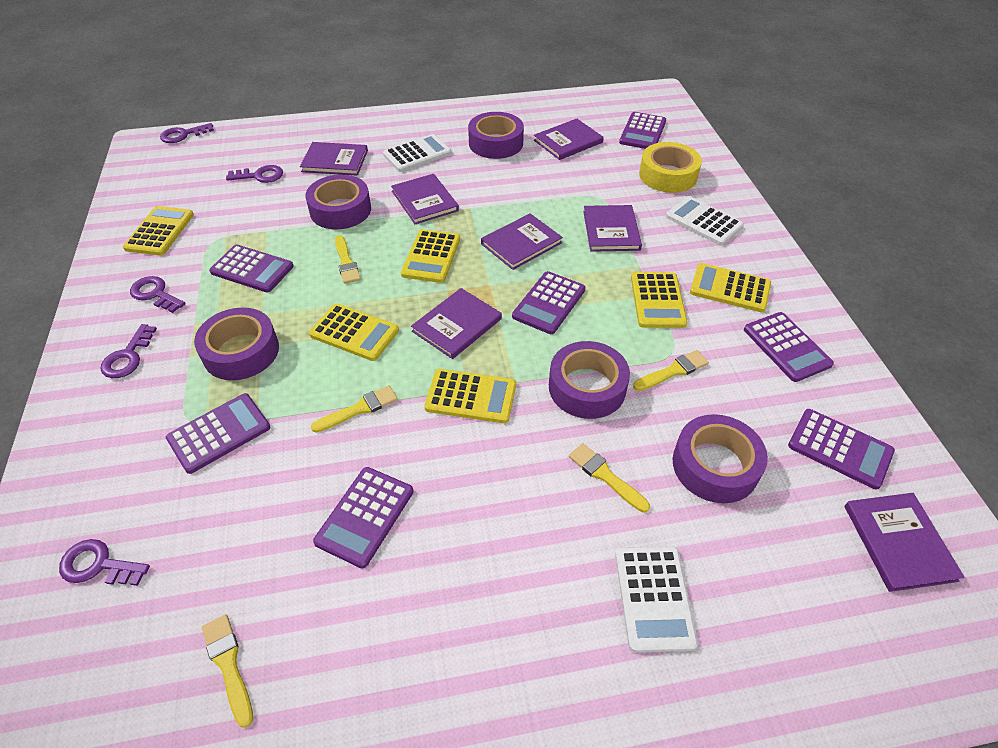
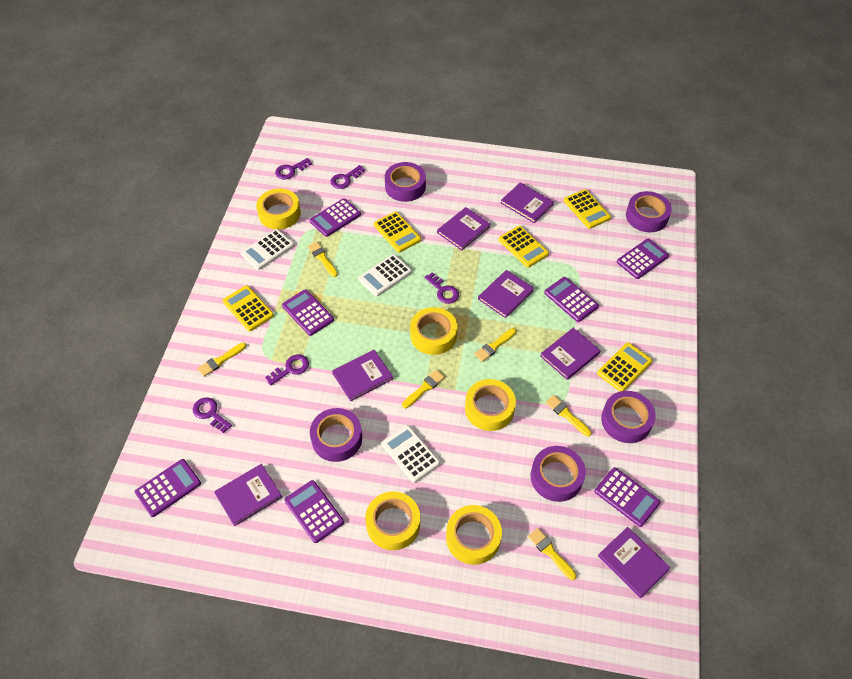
yellow brush: [202,614,253,728] [311,385,398,433] [335,235,361,284] [569,443,650,513] [633,350,709,391] = 5 -> [197,343,246,377] [308,242,338,277] [402,370,445,408] [474,328,516,362] [528,528,577,580] [546,395,591,436] = 6
yellow calculator: [123,206,194,256] [309,304,399,361] [401,229,460,283] [424,369,516,423] [631,272,688,328] [690,263,771,312] = 6 -> [222,285,274,331] [374,212,421,253] [499,226,549,267] [564,189,611,229] [597,342,652,391] = 5
yellow tape: [639,142,702,193] = 1 -> [256,188,301,230] [365,491,420,550] [410,307,457,355] [446,505,502,565] [465,379,516,431] = 5

